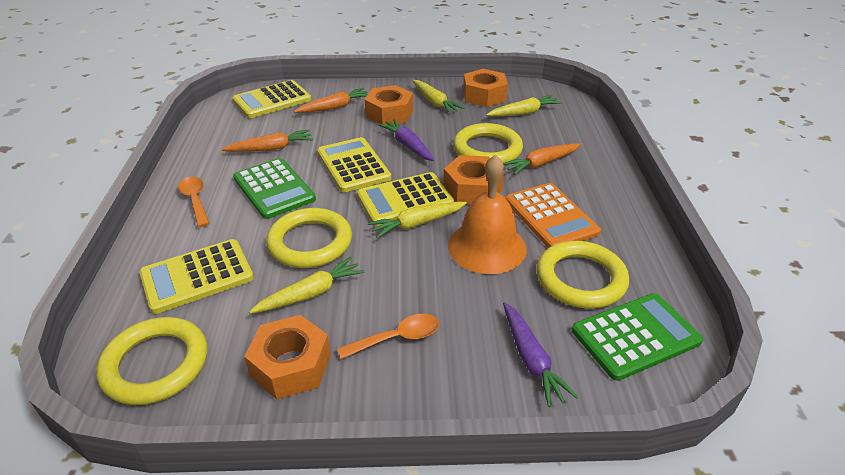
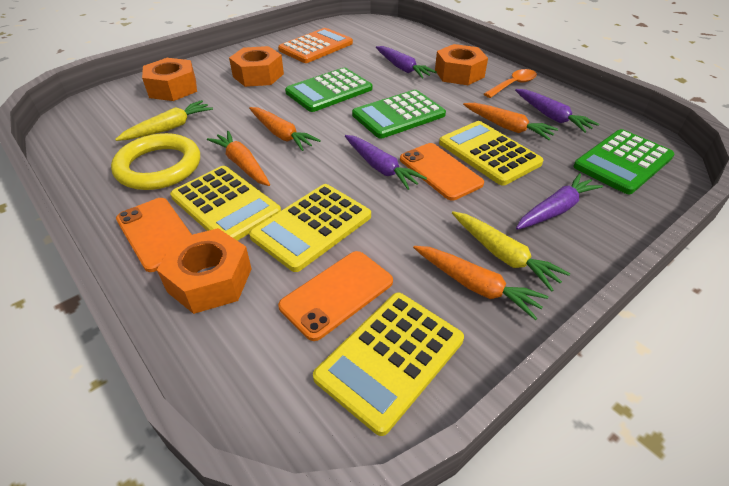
green calculator: [233,158,316,219] [572,293,703,381] = 2 -> [285,68,372,112] [352,90,446,139] [574,129,674,194] = 3
orange bell: [448,154,527,274] = 1 -> none = 0
orange carrot: [222,129,313,152] [294,88,368,113] [503,143,581,175] = 3 -> [207,131,270,186] [249,107,321,151] [413,246,548,320] [463,103,558,140] = 4
orange phone: none = 0 -> [116,198,192,272] [278,251,393,341] [400,143,484,200] = 3
orange spoon: [178,177,210,227] [337,314,439,359] = 2 -> [484,69,537,98] = 1
purple carrot: [378,119,435,161] [503,302,578,407] = 2 -> [345,135,427,190] [376,46,437,79] [515,89,599,133] [516,173,603,230] = 4
yellow carrot: [249,257,364,314] [368,202,467,238] [412,80,465,114] [486,95,562,117] = 4 -> [115,100,213,141] [452,211,570,292] = 2
yellow ring: [96,317,207,405] [266,208,352,268] [453,123,523,163] [537,241,629,309] = 4 -> [111,133,200,190] = 1

